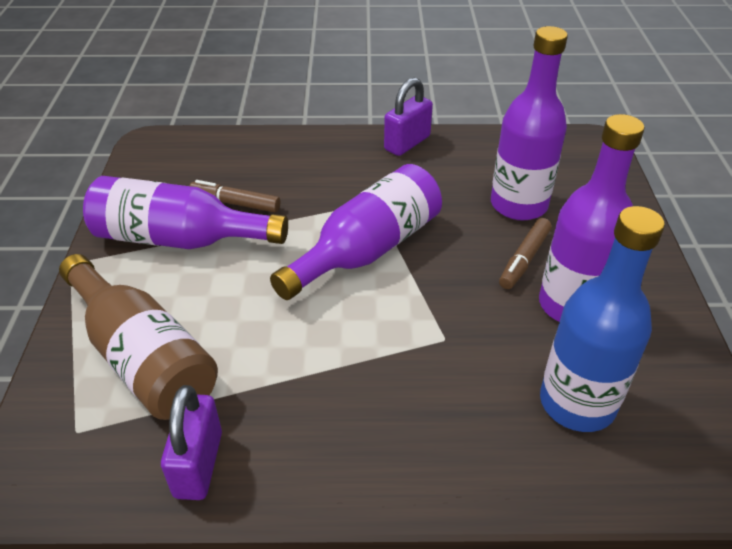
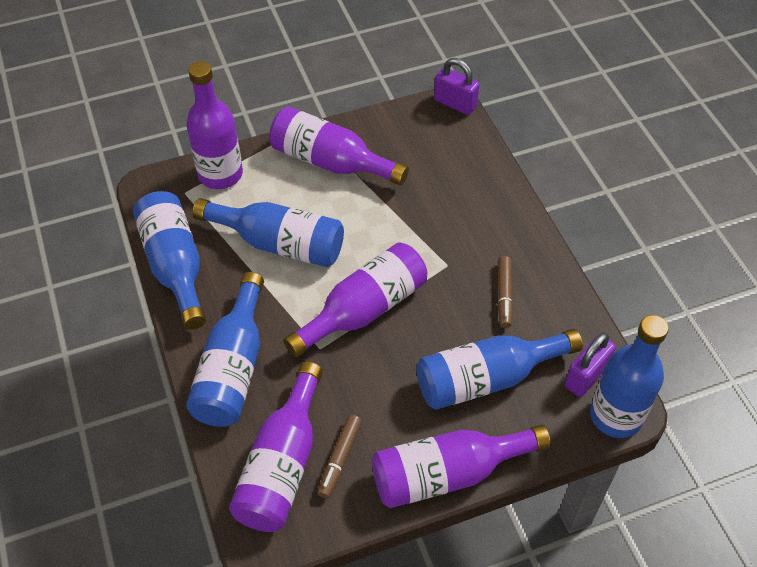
blue bottle: [540,206,665,432] = 1 -> [133,191,206,330] [186,272,264,427] [193,198,344,267] [416,329,583,410] [590,315,669,438] = 5
brown bottle: [59,254,218,420] = 1 -> none = 0
purple bottle: [83,176,288,249] [270,164,442,300] [491,26,568,221] [539,114,644,322] = 4 -> [186,61,243,189] [229,362,323,532] [269,107,409,186] [283,242,427,358] [372,425,551,508] = 5

